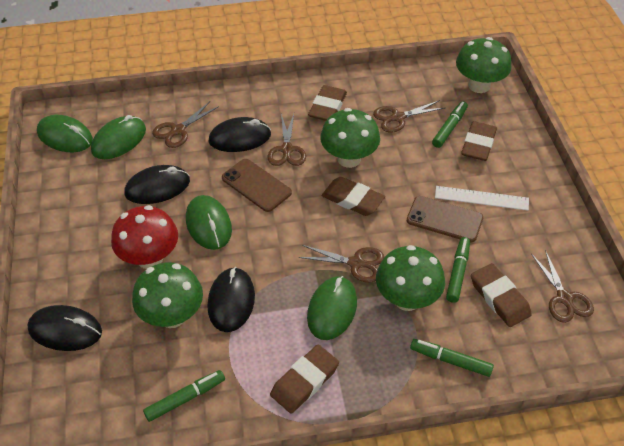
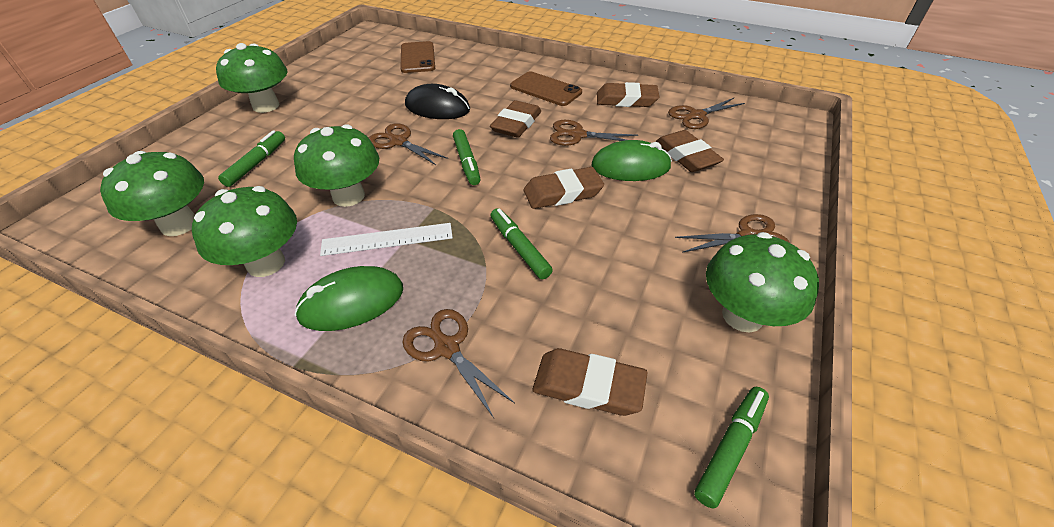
black mouse: [27,305,102,351] [124,165,190,204] [207,267,255,332] [208,117,271,152] = 4 -> [405,84,470,119] = 1
green mouse: [37,115,93,152] [91,115,146,159] [186,195,232,250] [307,276,357,340] = 4 -> [295,266,403,331] [591,140,672,181] = 2
green mushroom: [132,263,203,328] [320,108,380,168] [376,245,445,311] [456,37,512,93] = 4 -> [100,151,204,236] [192,186,297,277] [216,43,288,113] [294,124,379,207] [706,232,819,333] = 5
red mushroom: [111,205,178,269] = 1 -> none = 0

